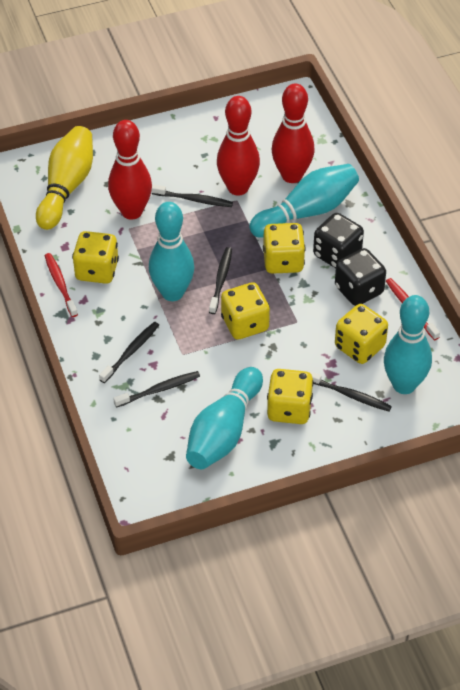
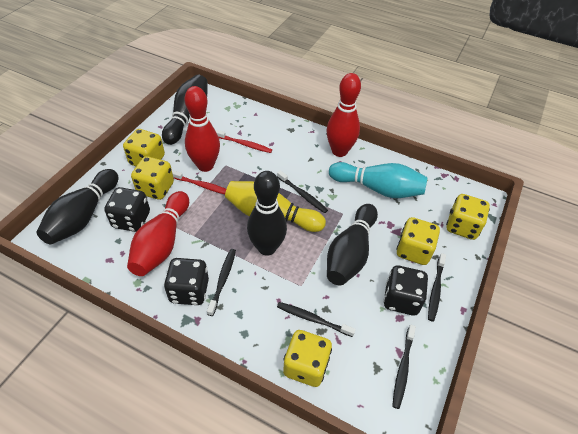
black bowling pin: none = 0 -> [36,169,118,244] [162,75,208,145] [247,171,287,256] [327,204,378,286] = 4
black dice: [313,213,364,268] [335,248,386,306] = 2 -> [104,187,150,232] [164,258,209,305] [383,266,428,316] = 3
turquoise bowling pin: [149,202,194,301] [186,367,263,469] [249,164,359,238] [384,295,432,394] = 4 -> [329,162,428,198] = 1

